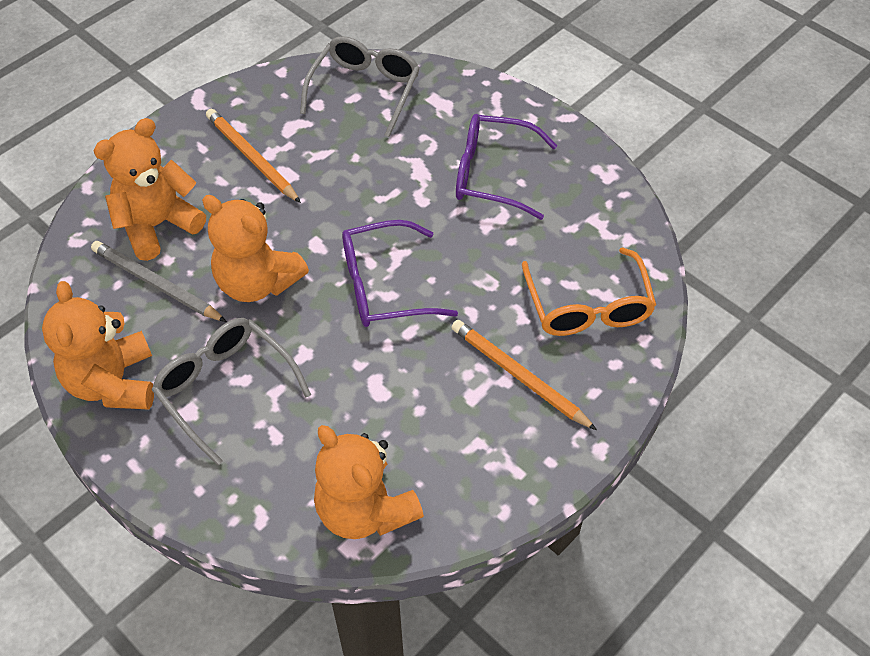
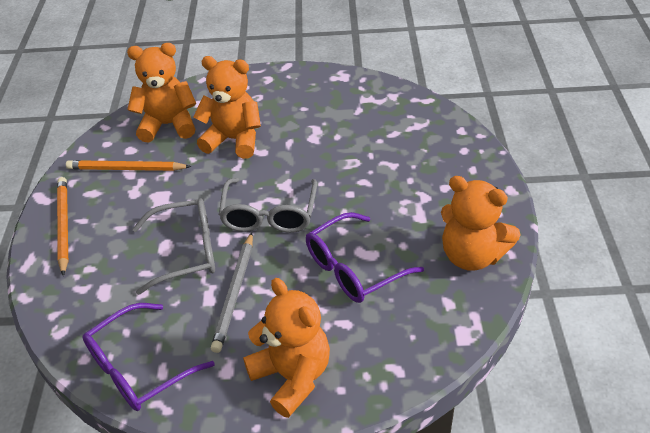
orange glasses: [522,248,656,336] = 1 -> none = 0

